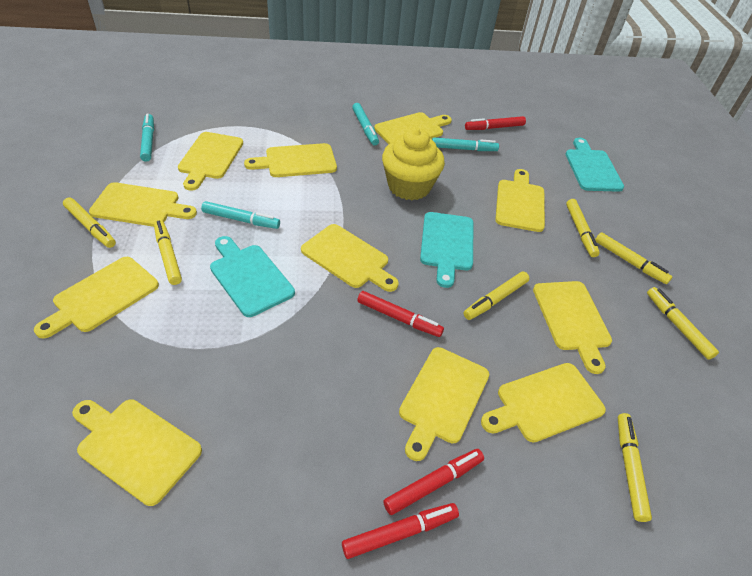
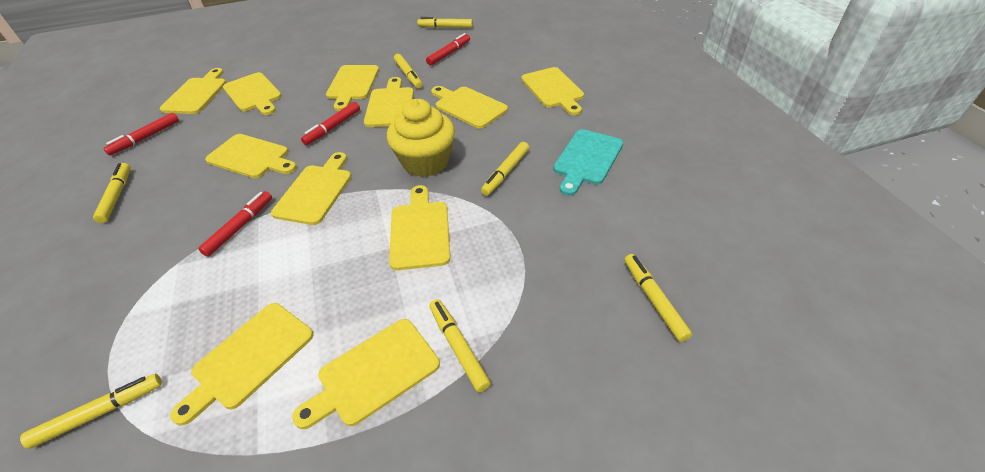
turquoise cutting board: [210,236,295,317] [420,212,474,288] [565,138,624,192] = 3 -> [553,129,623,196] = 1
turquoise marker: [140,114,154,162] [201,201,280,229] [352,103,379,145] [432,138,499,151] = 4 -> none = 0

